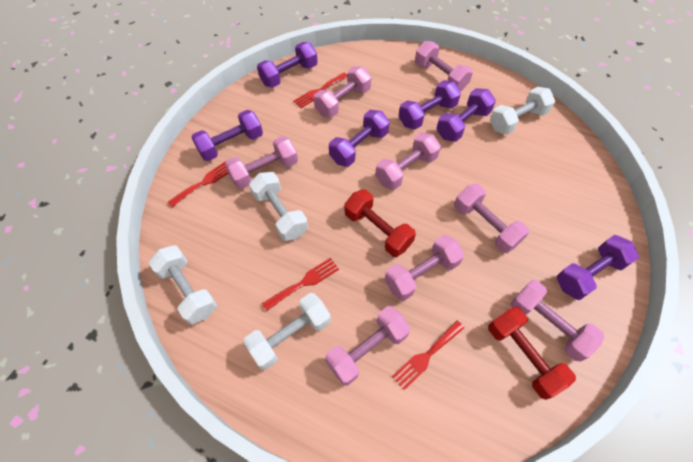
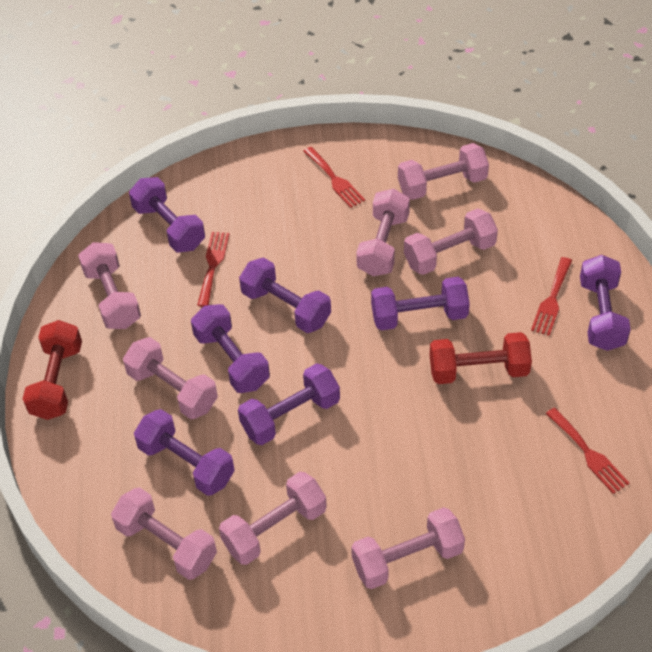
purple dumbbell: [191,110,263,161] [257,42,318,88] [329,110,390,167] [399,80,461,130] [436,88,496,142] [557,235,639,300] = 6 -> [129,177,205,252] [134,409,235,496] [191,304,270,393] [238,363,340,445] [239,258,331,333] [371,277,470,330] [580,255,631,351] = 7
white dumbbell: [149,245,217,325] [243,293,331,370] [249,172,308,241] [490,87,555,135] = 4 -> none = 0

